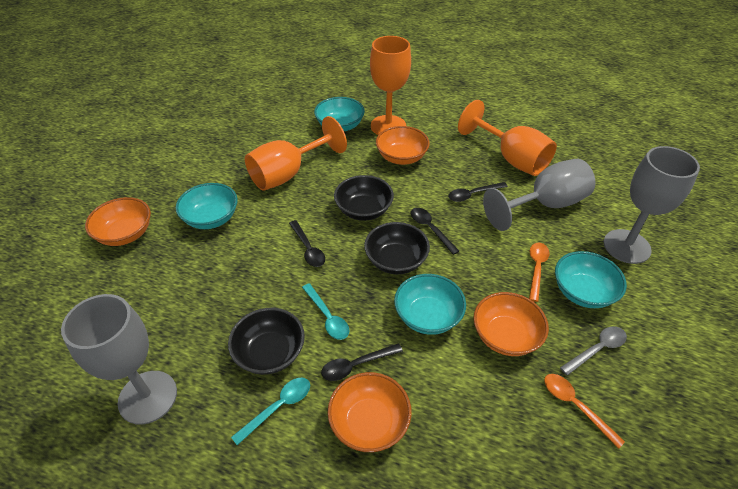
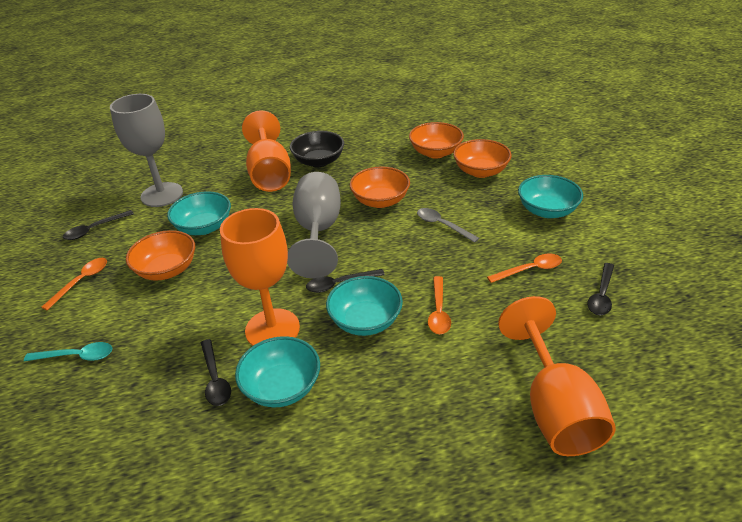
black bowl: [228,308,305,375] [334,175,394,221] [364,222,430,275] = 3 -> [290,131,344,167] = 1
grey goblet: [61,294,177,425] [483,159,595,231] [604,146,700,264] = 3 -> [110,94,183,207] [287,172,341,279] = 2
orange spoon: [529,243,550,302] [544,374,625,449] = 2 -> [41,258,107,311] [428,276,451,334] [487,253,562,283] = 3
turquoise spoon: [231,377,310,445] [302,283,349,340] = 2 -> [24,342,112,361] = 1

